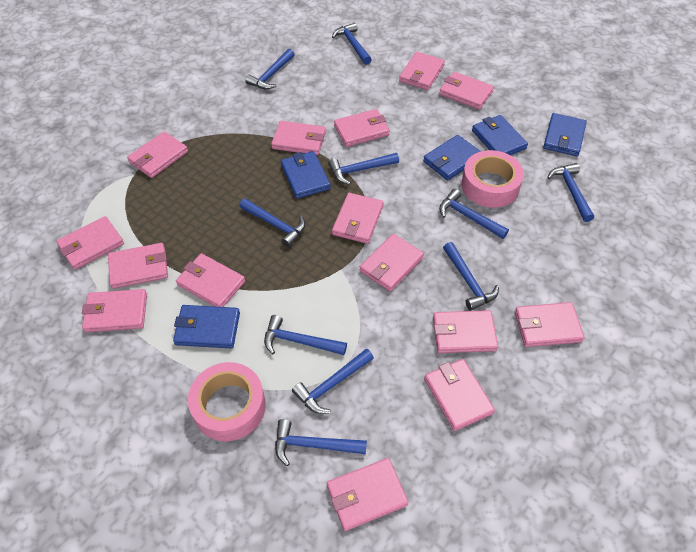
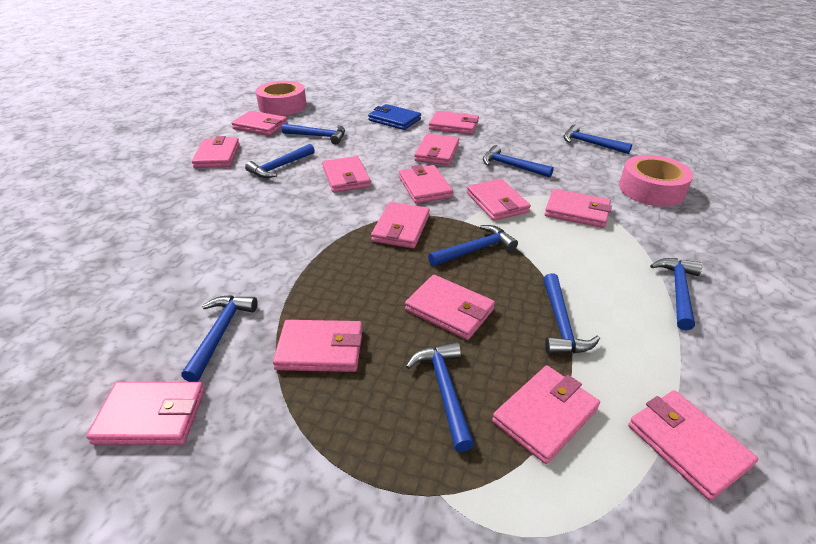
blue hammer: [239,198,305,247] [245,49,295,89] [264,315,347,355] [275,419,367,466] [292,349,374,414] [328,153,399,185] [332,22,372,65] [439,189,509,239] [443,242,499,311] [547,163,594,222] = 10 -> [181,295,258,382] [245,144,315,178] [282,124,345,144] [406,342,474,452] [428,225,518,266] [483,145,554,178] [543,273,600,354] [564,124,632,154] [650,258,702,330] = 9
blue wallet: [173,305,240,349] [281,151,331,199] [423,135,481,180] [472,115,528,155] [543,113,586,156] = 5 -> [368,104,421,130] = 1
pink wallet: [56,216,124,270] [82,289,147,332] [108,243,168,289] [127,131,188,178] [176,253,245,307] [271,121,326,155] [327,458,409,531] [332,193,383,244] [334,109,390,147] [360,234,424,292] [399,52,445,90] [424,359,495,431] [433,310,498,353] [439,72,494,109] [515,302,584,347] = 15 -> [86,382,205,445] [192,136,239,168] [232,111,288,136] [273,320,362,372] [322,156,371,193] [371,202,430,248] [399,165,453,204] [405,275,495,340] [414,134,459,165] [429,111,479,135] [467,179,531,221] [492,365,600,464] [545,189,612,228] [628,390,758,500] = 14

